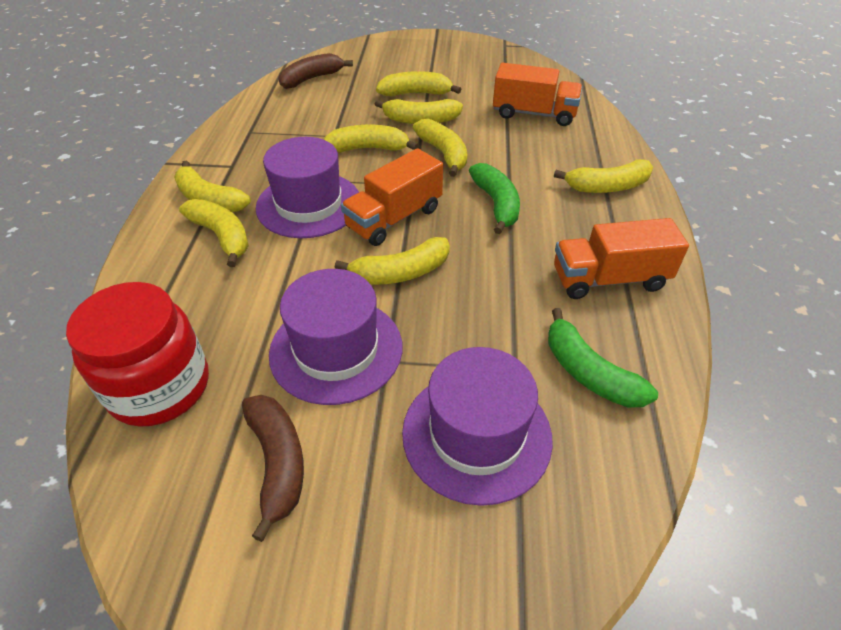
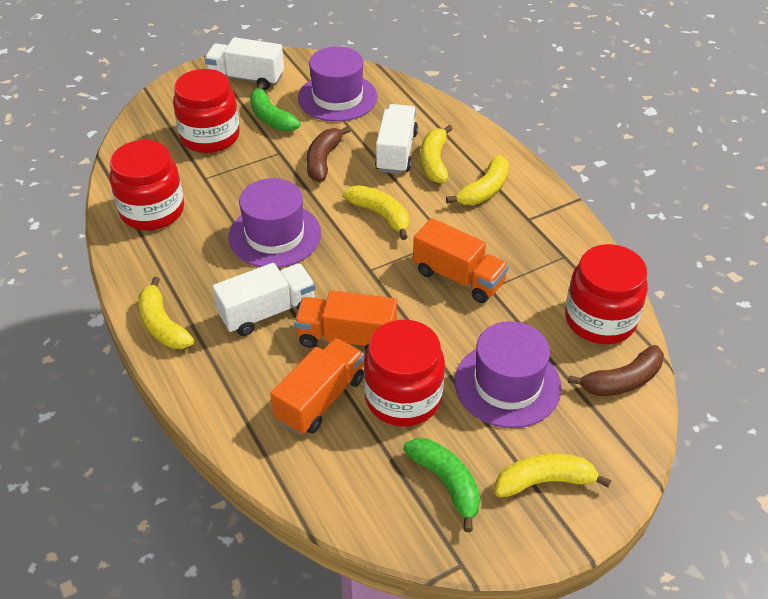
red jar: [66,282,209,427] = 1 -> [110,140,184,230] [173,69,240,153] [364,320,445,426] [565,244,648,344] = 4
white truck: none = 0 -> [204,37,284,90] [212,263,315,336] [375,104,418,174] = 3
yellow banana: [174,160,251,212] [179,199,249,267] [324,125,419,153] [335,237,450,285] [375,99,463,124] [376,71,461,96] [413,119,467,177] [554,159,653,193] = 8 -> [138,277,194,349] [343,185,409,240] [420,125,452,183] [446,155,509,205] [495,454,611,497] = 5

